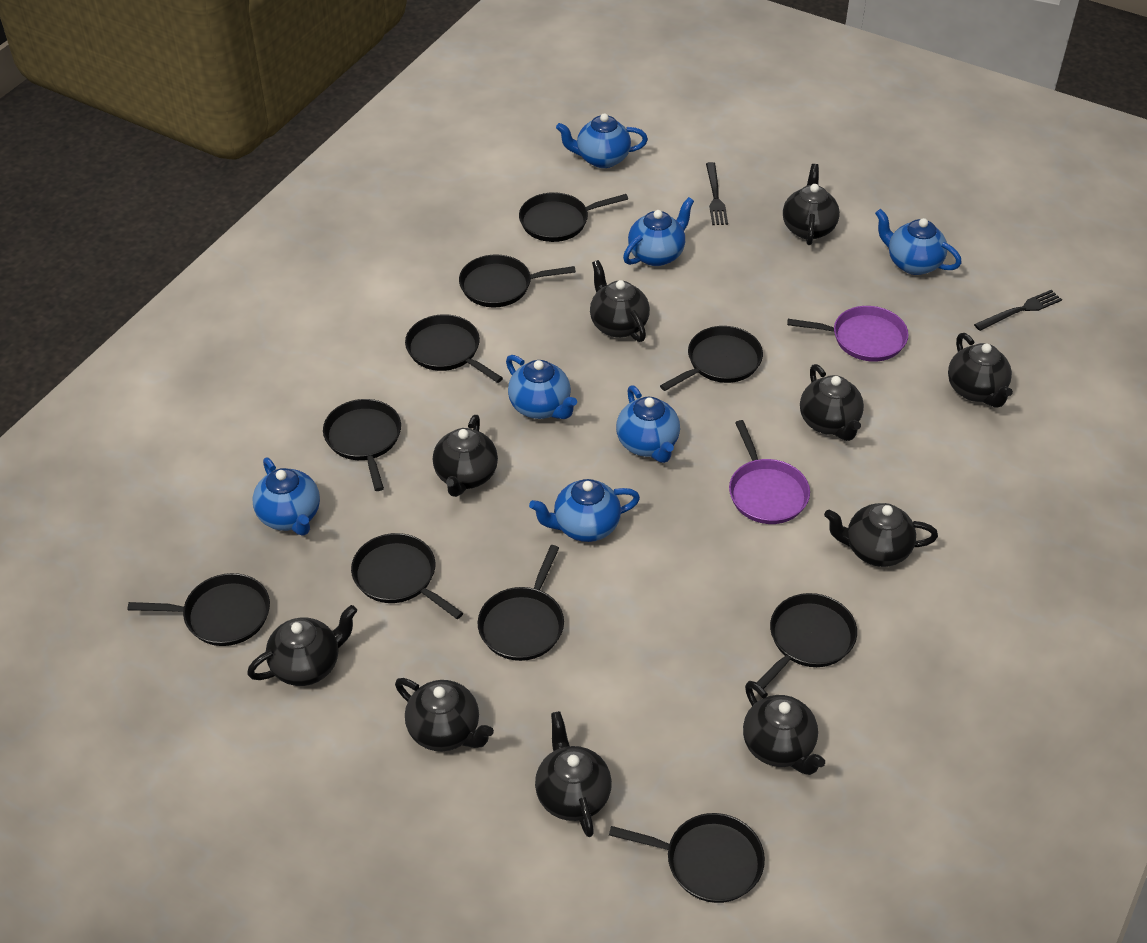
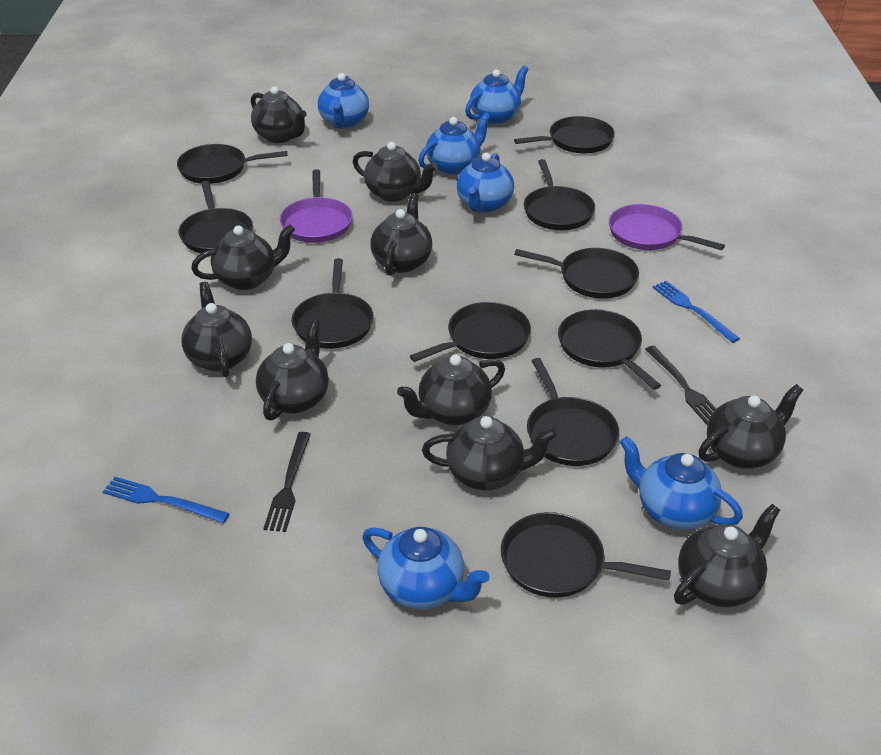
blue fork: none = 0 -> [103,477,230,523] [652,281,740,343] = 2
blue teapot: [252,458,320,536] [506,355,577,419] [529,479,640,542] [556,113,648,168] [616,385,680,463] [623,197,694,266] [875,209,962,275] = 7 -> [318,73,369,129] [362,527,489,610] [418,112,491,175] [457,153,514,213] [465,66,529,125] [620,436,743,530] = 6

